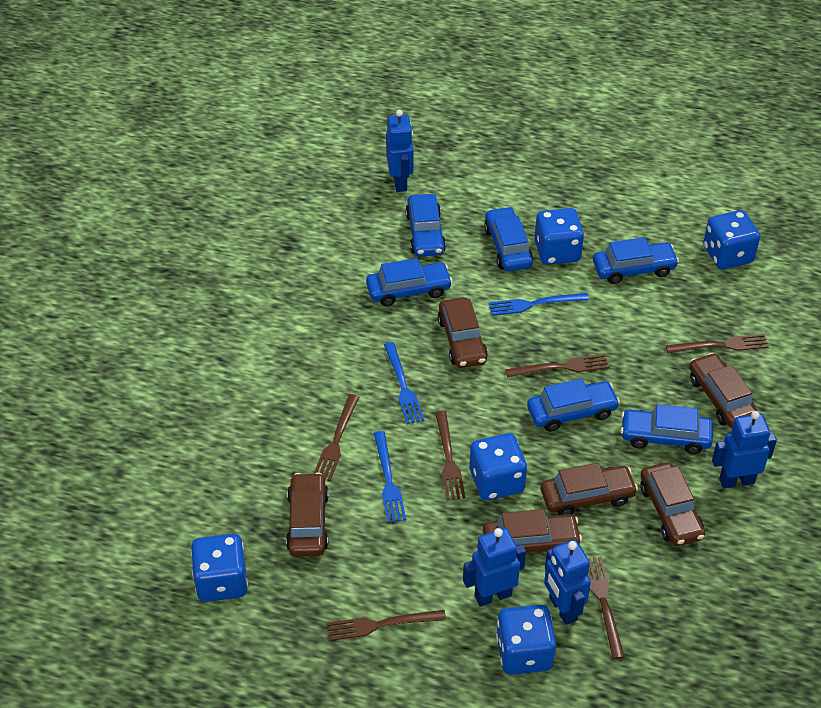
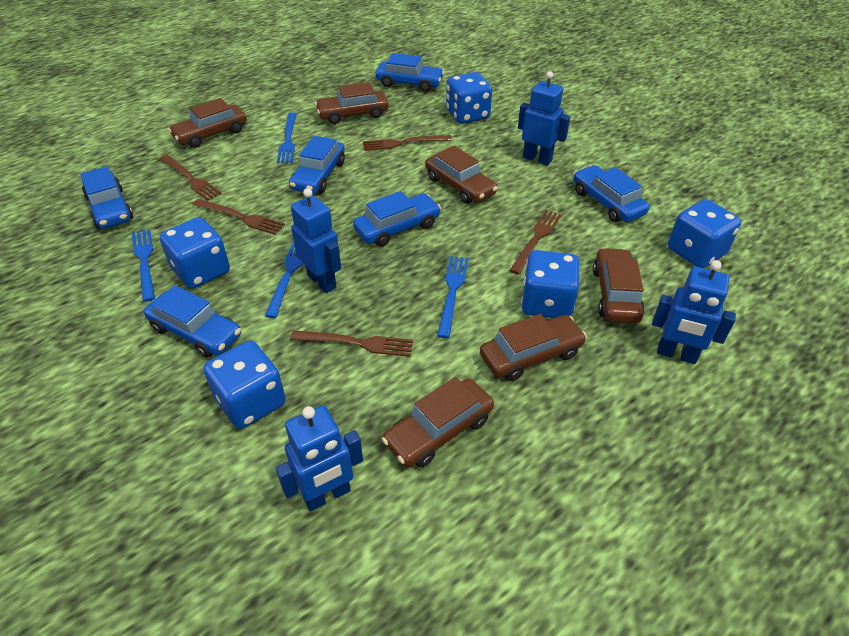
blue fork: [374,431,406,523] [384,342,425,424] [488,293,589,316] = 3 -> [132,229,155,302] [265,241,303,318] [277,112,297,163] [437,256,469,338] = 4
brown fork: [314,394,359,481] [327,610,446,641] [435,411,466,500] [505,354,609,377] [588,556,625,659] [666,334,769,353] = 6 -> [160,155,222,201] [193,199,285,235] [290,330,413,357] [363,135,452,151] [509,210,562,275] = 5

